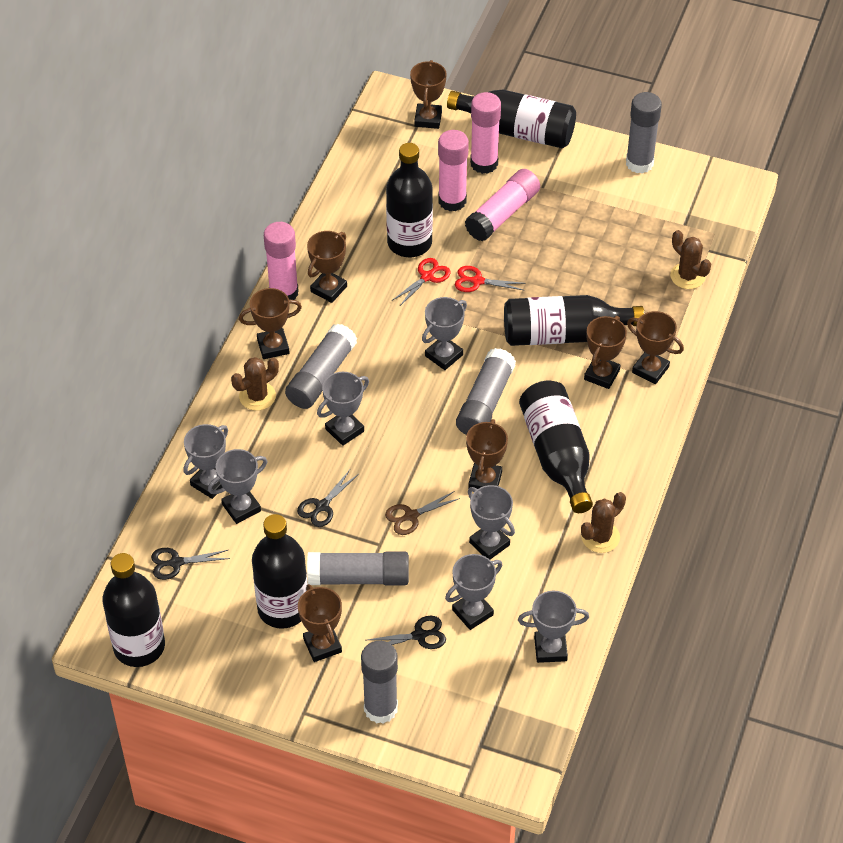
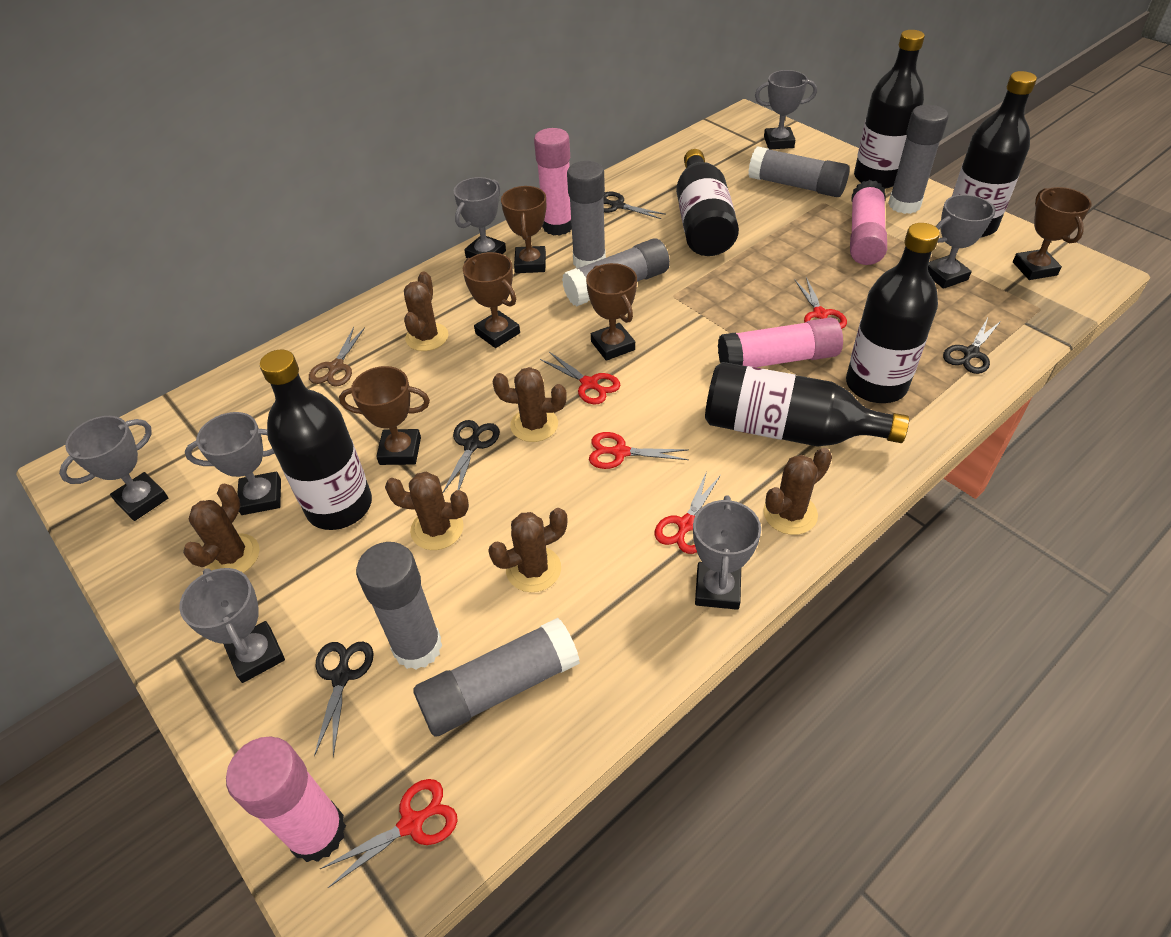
black scissors: [151,548,230,580] [297,470,359,527] [367,616,446,649] = 3 -> [314,642,374,757] [443,420,500,493] [603,192,666,219] [943,318,1001,374] = 4
brown cactus: [231,357,279,411] [581,492,626,553] [670,230,711,289] = 3 -> [183,483,259,573] [385,472,469,550] [404,272,448,351] [488,508,568,592] [492,367,567,442] [763,448,832,535] = 6
brown trophy: [239,288,302,359] [298,584,342,662] [307,231,347,303] [410,60,446,129] [466,419,508,489] [584,316,627,389] [627,311,684,384] = 7 -> [339,366,430,465] [463,252,520,348] [501,186,546,273] [586,263,637,361] [1013,187,1091,280] = 5
grey glue stick: [285,323,357,409] [307,552,409,586] [361,641,398,724] [456,348,516,435] [626,92,662,174] = 5 -> [356,542,442,670] [414,618,580,737] [562,239,670,307] [567,161,606,268] [748,147,850,197] [888,105,948,214] = 6
red scissors: [392,258,451,307] [455,266,526,292] = 2 -> [320,779,458,888] [540,352,621,404] [589,432,689,469] [655,471,721,554] [794,277,847,329] = 5

